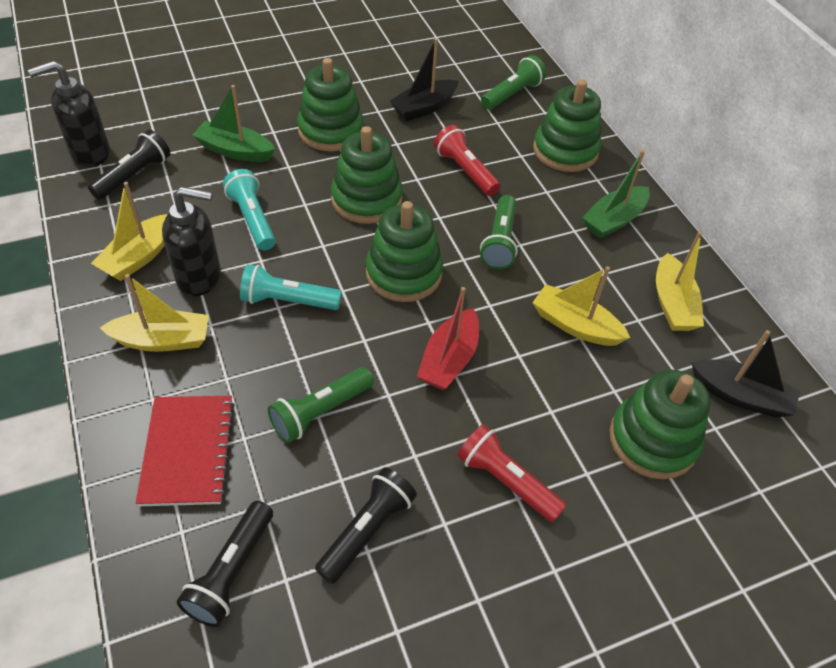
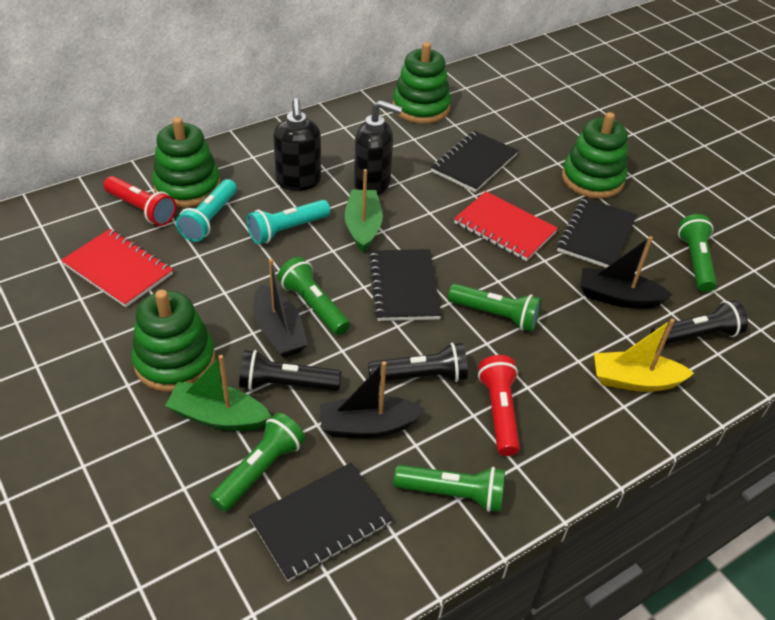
black boat: [390,38,458,121] [692,330,800,418] = 2 -> [253,259,308,358] [320,361,426,438] [581,236,672,308] = 3
black notebook: none = 0 -> [249,463,393,582] [368,249,441,321] [431,131,518,192] [557,197,637,268] = 4
green flashlight: [268,367,374,443] [480,195,518,269] [481,55,546,110] = 3 -> [210,413,305,512] [277,257,350,335] [394,465,505,512] [448,284,542,332] [678,214,717,292] = 5
green stacking toy: [297,58,364,151] [331,126,403,224] [366,201,443,302] [533,79,601,172] [609,370,711,479] = 5 -> [131,290,215,392] [152,117,221,207] [392,42,451,124] [562,112,628,199] = 4
red boat: [417,287,479,390] = 1 -> none = 0
red notebook: [136,396,235,506] = 1 -> [61,229,173,307] [454,191,558,261] = 2
yellow boat: [91,182,168,281] [100,274,209,352] [532,266,630,346] [656,231,704,331] = 4 -> [594,319,694,392] = 1

